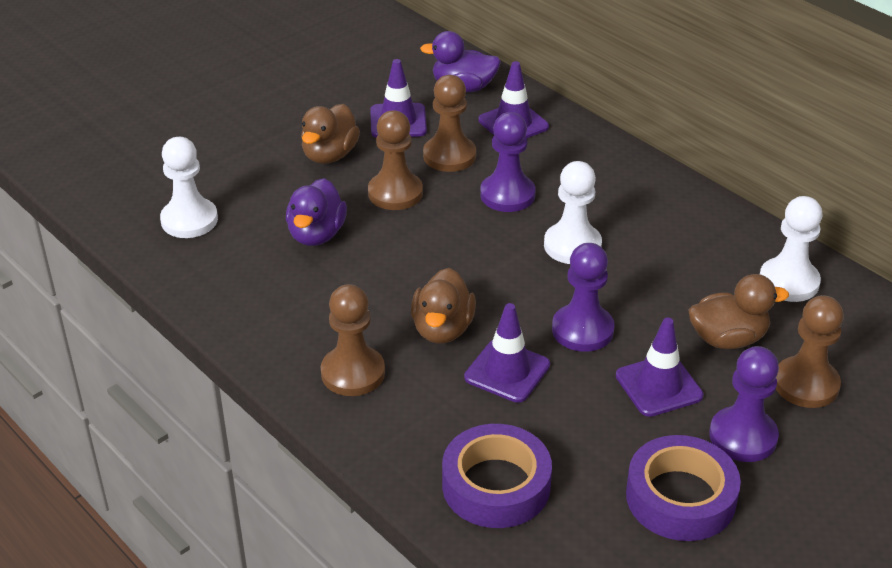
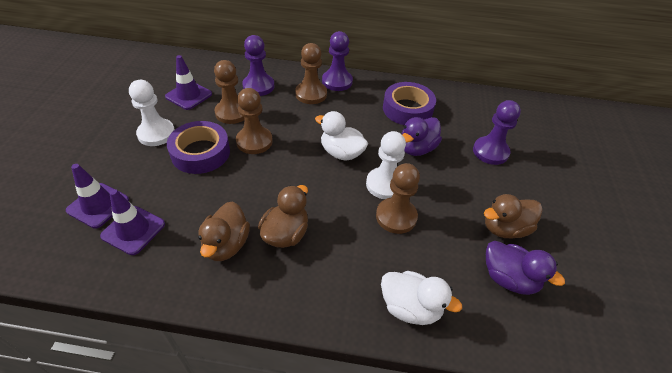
purple traffic cone: [370,59,427,138] [464,303,550,403] [478,61,549,138] [616,318,703,417] = 4 -> [66,164,129,229] [100,189,165,255] [165,55,212,110] = 3
white duck: none = 0 -> [315,111,368,161] [381,271,462,325] = 2
white pawn: [160,137,218,238] [544,161,602,264] [760,196,822,302] = 3 -> [129,80,175,146] [366,131,406,199] = 2

